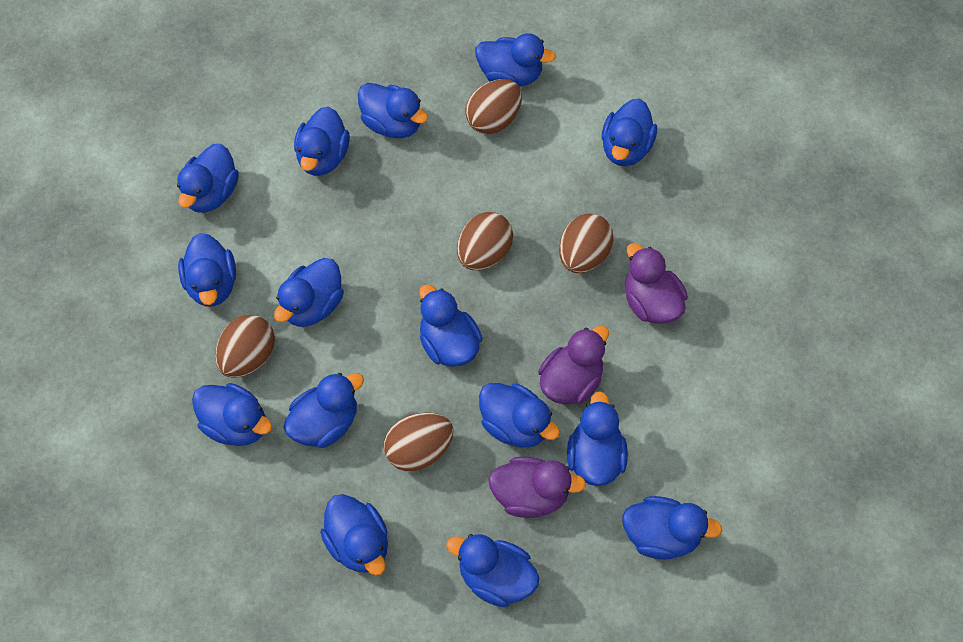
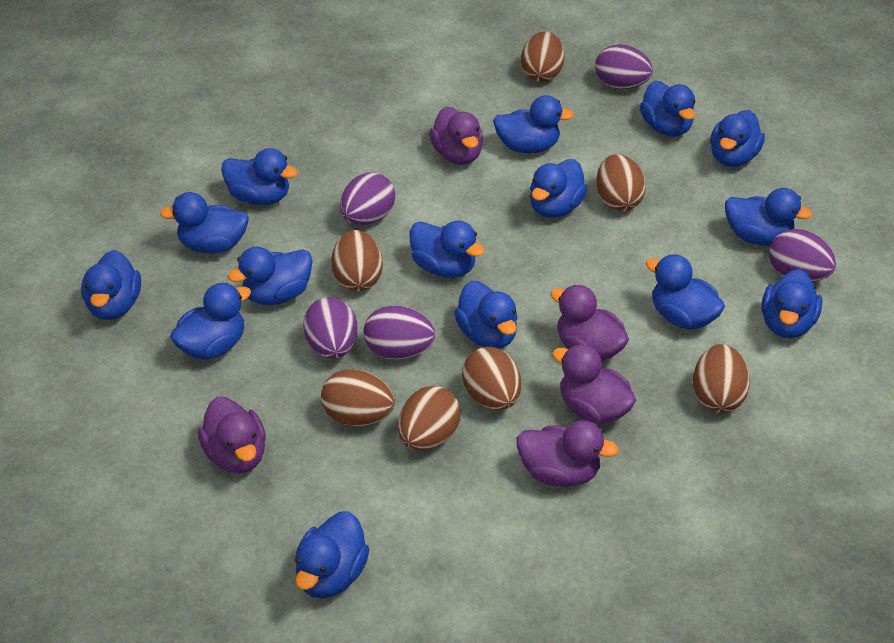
brown egg: [215,315,275,378] [384,413,454,471] [457,212,513,270] [466,79,522,134] [559,214,613,273] = 5 -> [321,369,395,426] [331,230,383,291] [398,386,461,451] [462,347,521,410] [521,31,565,82] [596,154,646,211] [693,344,750,413] = 7
purple duck: [488,457,586,518] [538,326,609,405] [625,243,688,324] = 3 -> [198,397,266,473] [429,107,483,165] [517,420,619,487] [550,285,629,361] [552,344,636,424] = 5
purple egg: none = 0 -> [303,297,358,359] [340,173,395,225] [364,305,435,360] [595,44,653,89] [769,229,836,282] = 5

